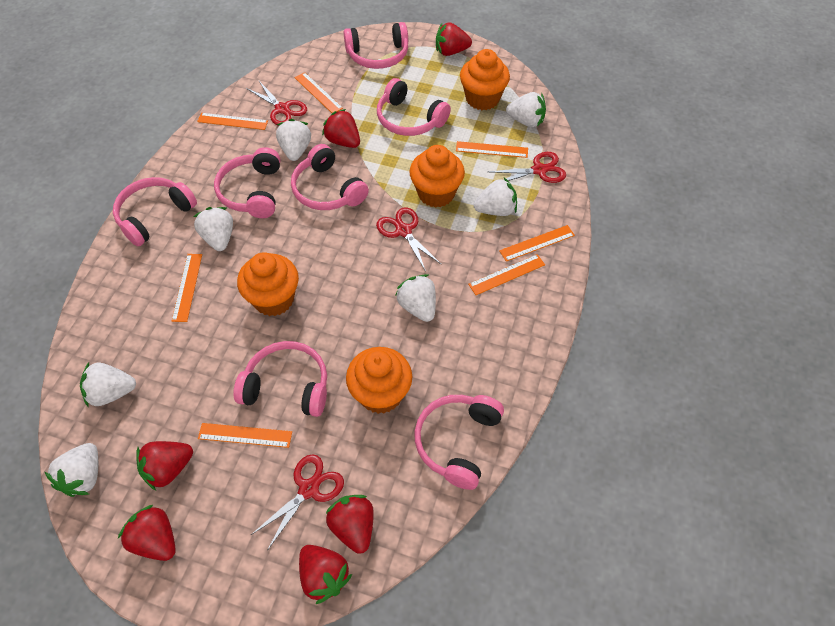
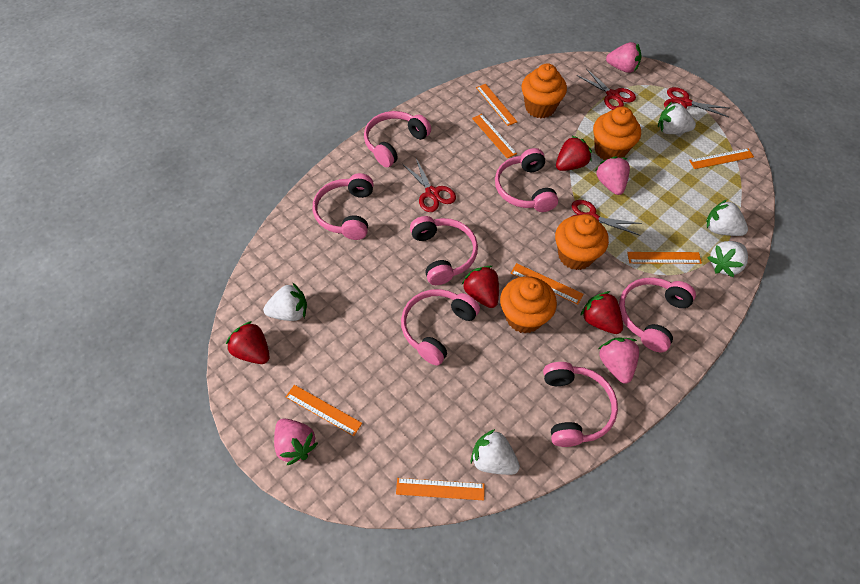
pink strawberry: none = 0 -> [274,419,318,465] [595,156,630,195] [598,338,639,383] [606,42,642,73] = 4
red strawberry: [118,505,176,561] [136,441,193,491] [299,545,352,604] [322,109,360,148] [326,495,374,554] [436,22,472,56] = 6 -> [226,321,269,364] [462,266,499,308] [556,136,592,171] [580,291,623,334] = 4
white strawberry: [45,443,98,497] [80,363,136,406] [193,207,233,251] [276,119,311,161] [395,274,436,322] [474,178,517,216] [506,92,546,127] = 7 -> [263,282,307,321] [471,429,520,475] [658,102,696,134] [706,200,748,236] [707,241,748,277] = 5

